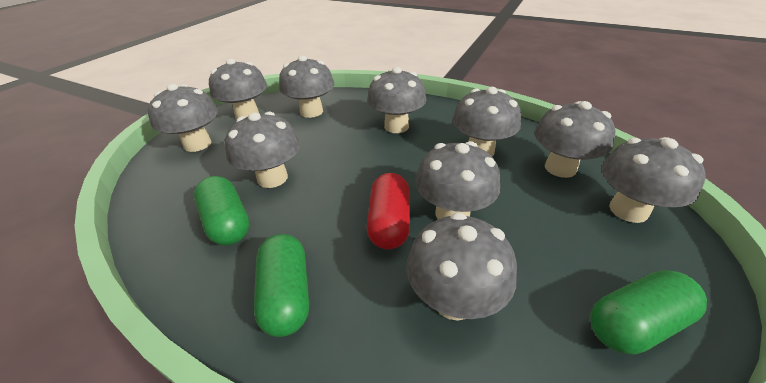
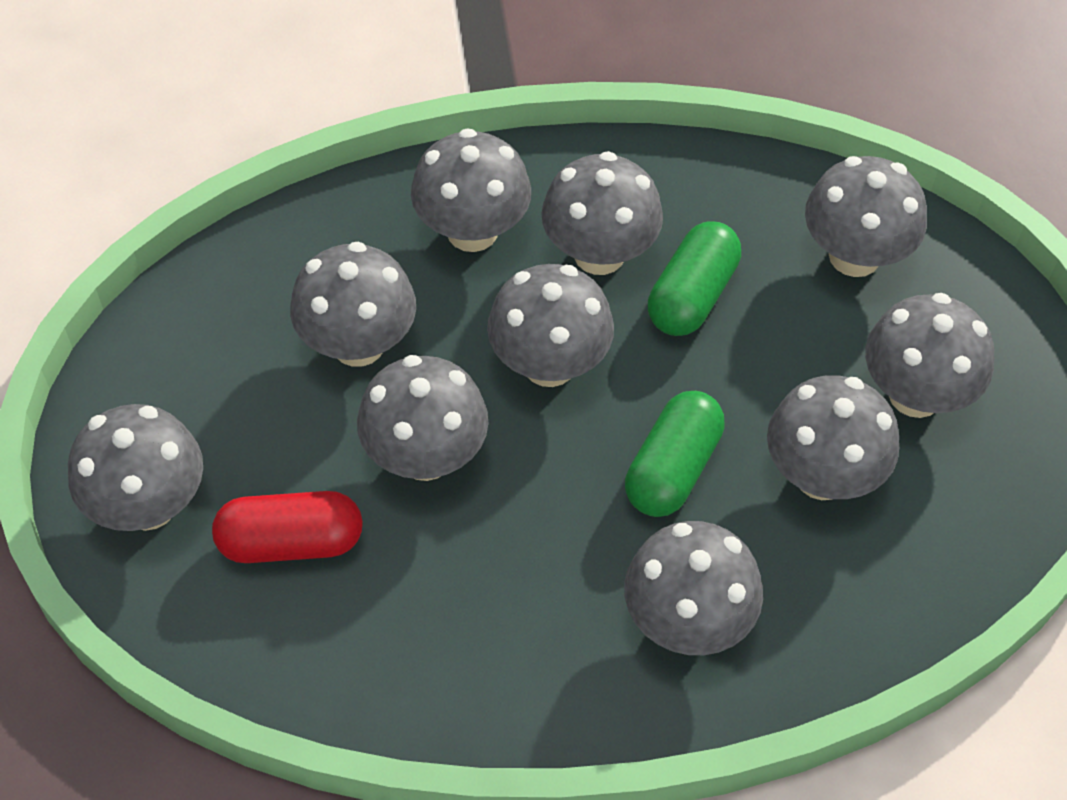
green capsule: [194,176,249,245] [254,234,309,337] [590,270,707,354] = 3 -> [625,391,725,517] [648,221,741,336] = 2

